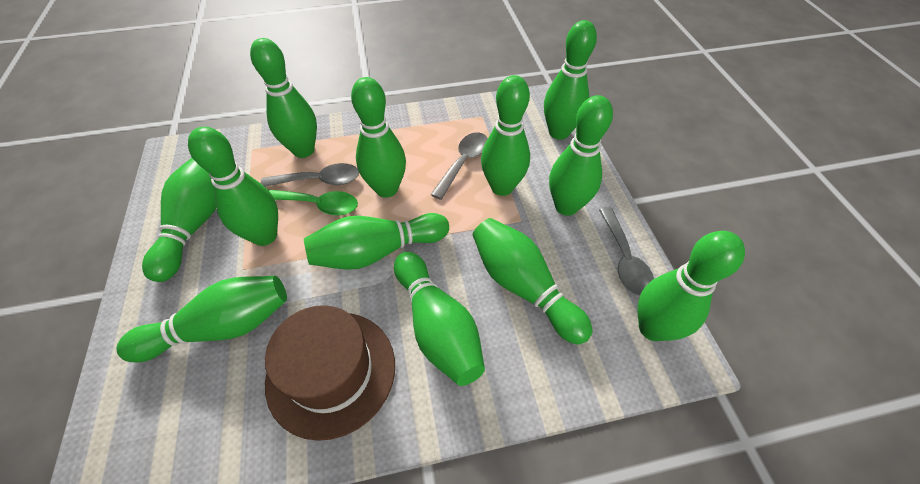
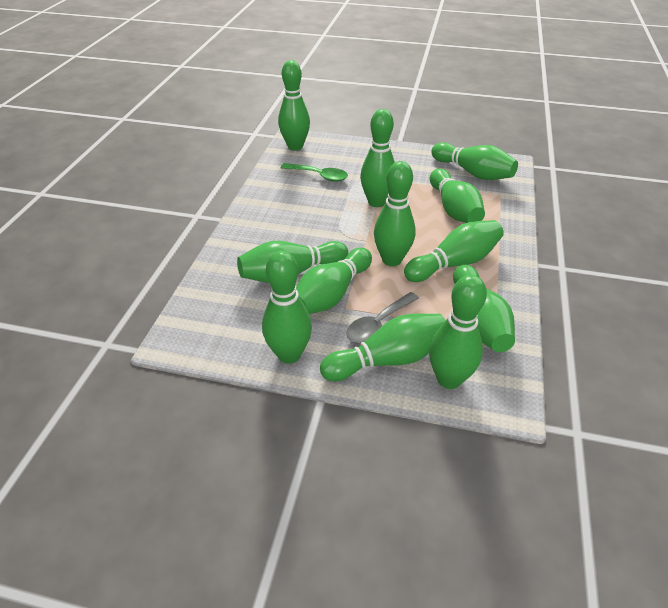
brown hat: [265,305,395,441] = 1 -> none = 0
grey spoon: [261,163,359,187] [430,132,488,200] [599,207,654,296] = 3 -> [346,292,419,343] = 1

